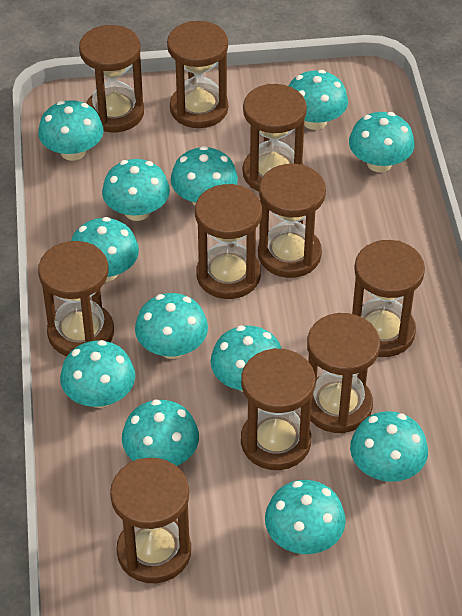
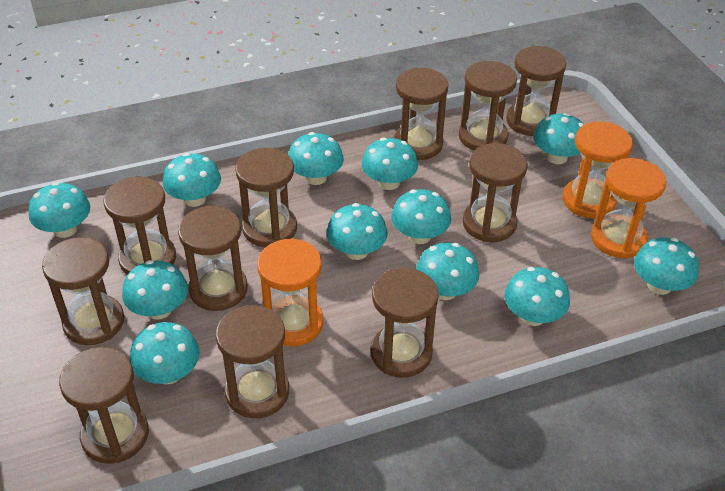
brown hourglass: [38,241,114,356] [79,25,144,132] [110,458,191,583] [167,21,228,128] [195,184,262,299] [241,348,315,470] [243,84,307,191] [258,164,326,278] [307,313,380,433] [352,240,425,357] = 10 -> [42,237,124,345] [59,347,149,464] [104,177,176,275] [178,206,248,311] [216,305,289,418] [235,148,297,247] [371,268,438,378] [394,68,449,160] [459,61,517,151] [463,143,528,242] [506,46,566,136] = 11
orange hourglass: none = 0 -> [257,238,323,347] [563,121,633,218] [591,158,666,259] = 3

